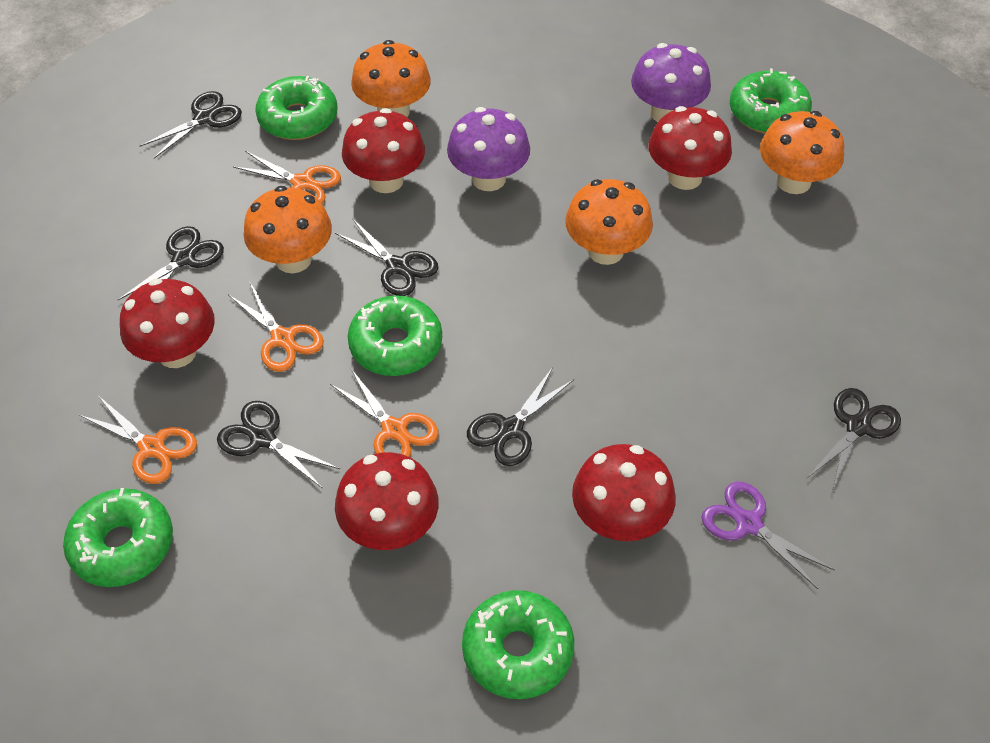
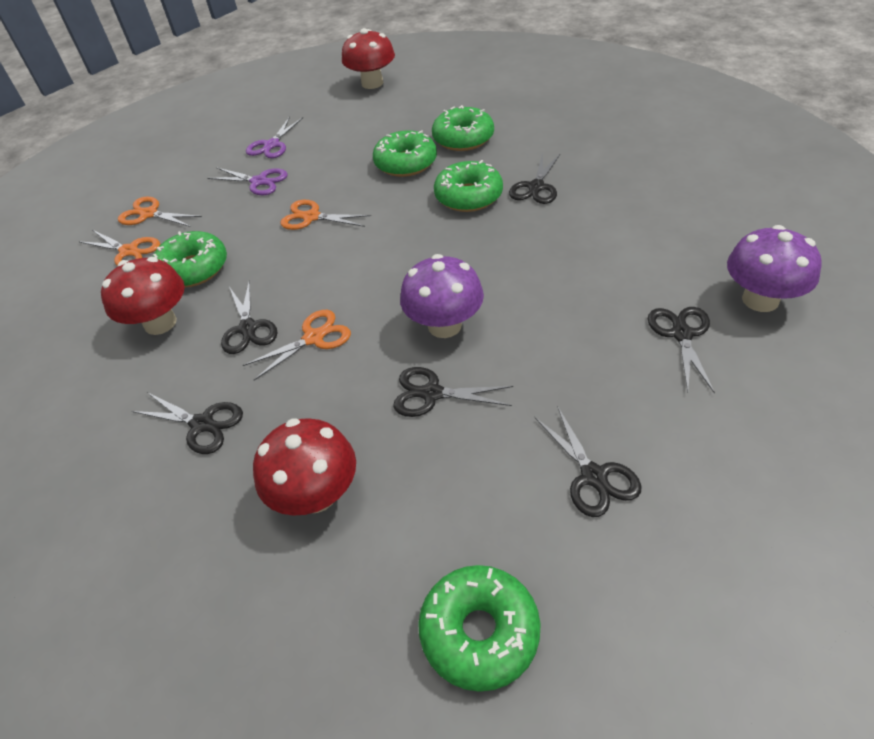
orange mushroom: [243,186,332,273] [351,40,431,117] [565,179,653,265] [760,111,844,194] = 4 -> none = 0
purple scissors: [701,482,834,589] = 1 -> [207,167,288,195] [246,117,303,158] = 2
red mushroom: [120,278,215,368] [335,452,439,550] [342,108,425,193] [572,444,676,541] [648,106,732,190] = 5 -> [101,257,185,335] [253,418,356,516] [342,28,395,89] = 3

